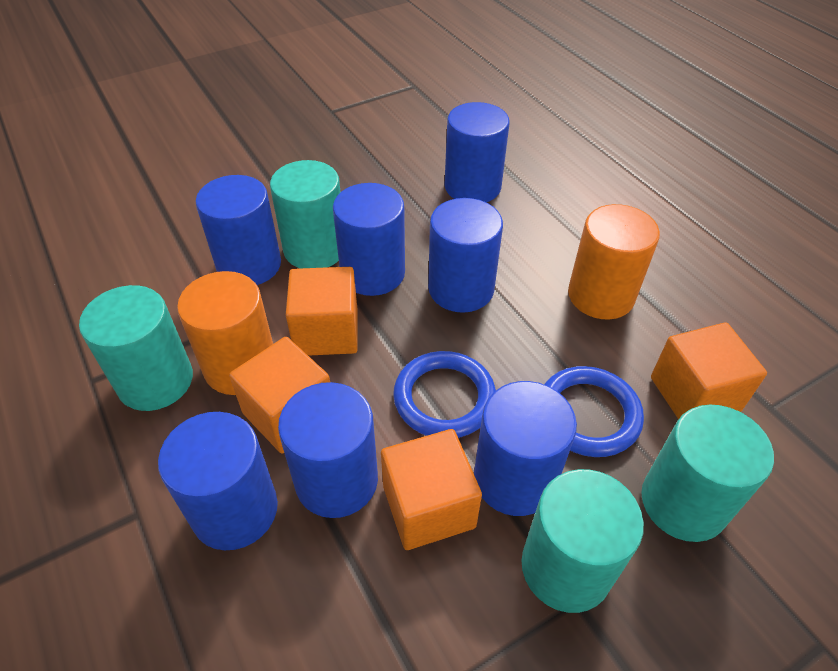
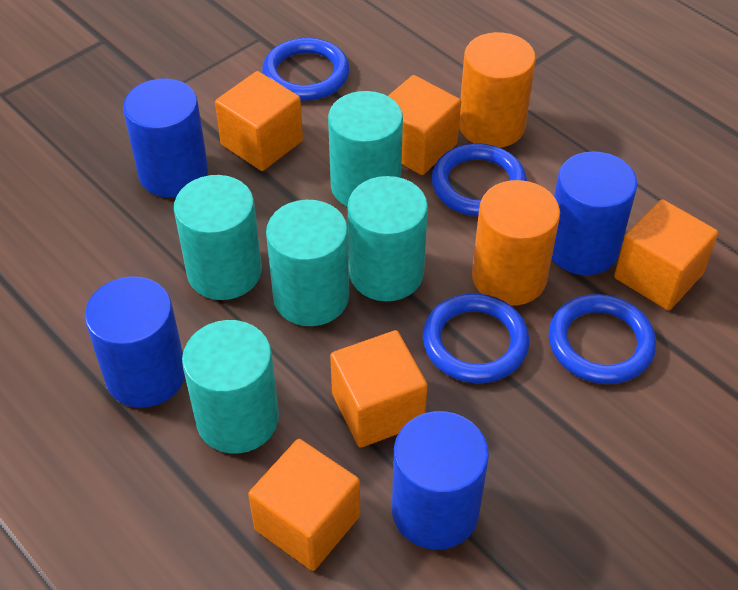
blue cylinder: [158,412,278,550] [195,175,281,285] [278,382,378,518] [333,183,405,296] [428,198,503,313] [444,102,510,202] [474,381,577,516] = 7 -> [85,276,185,408] [123,79,208,197] [392,411,489,550] [552,151,637,275] = 4
blue ring: [393,351,496,438] [544,366,644,457] = 2 -> [262,38,349,101] [423,293,530,383] [432,143,527,217] [549,294,656,384] = 4
orange cube: [229,337,330,454] [286,267,358,356] [381,429,482,550] [651,322,767,419] = 4 -> [215,71,303,171] [248,439,360,571] [330,330,428,448] [388,75,461,175] [614,199,718,311] = 5
turquoise cylinder: [79,285,193,411] [270,160,340,268] [521,469,644,613] [641,405,774,542] = 4 -> [174,175,262,300] [182,320,279,454] [266,200,349,326] [328,91,403,207] [348,176,428,301] = 5

